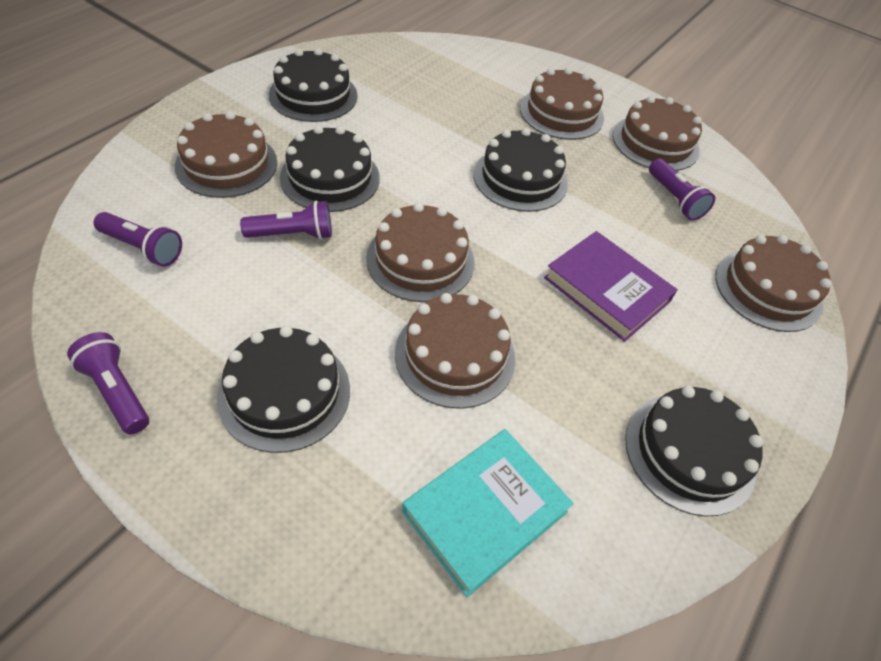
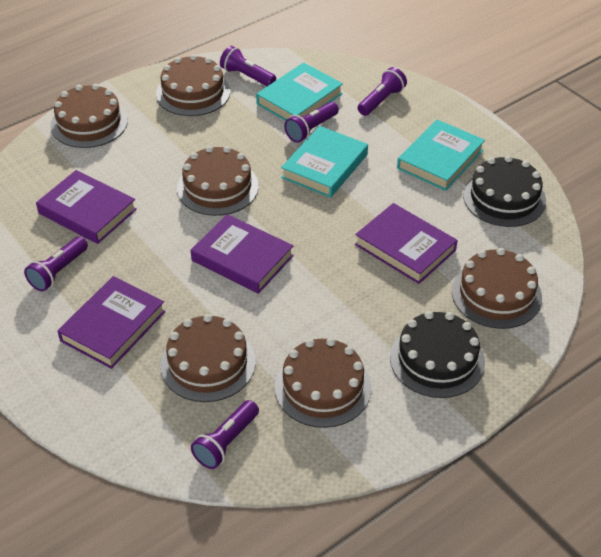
black cake: [217,326,350,453] [269,48,358,122] [280,126,380,212] [474,128,568,212] [625,386,763,517] = 5 -> [390,311,485,398] [463,155,546,227] = 2
purple book: [544,231,678,342] = 1 -> [36,170,137,244] [57,276,166,369] [191,214,294,294] [355,203,458,284] = 4
purple flashlight: [67,332,149,434] [94,212,182,267] [240,200,332,240] [649,159,715,221] = 4 -> [24,236,88,291] [191,400,259,469] [220,46,276,86] [284,102,339,143] [358,67,407,116] = 5
turquoise book: [402,429,574,597] = 1 -> [256,62,343,121] [281,126,368,198] [397,120,485,191] = 3

